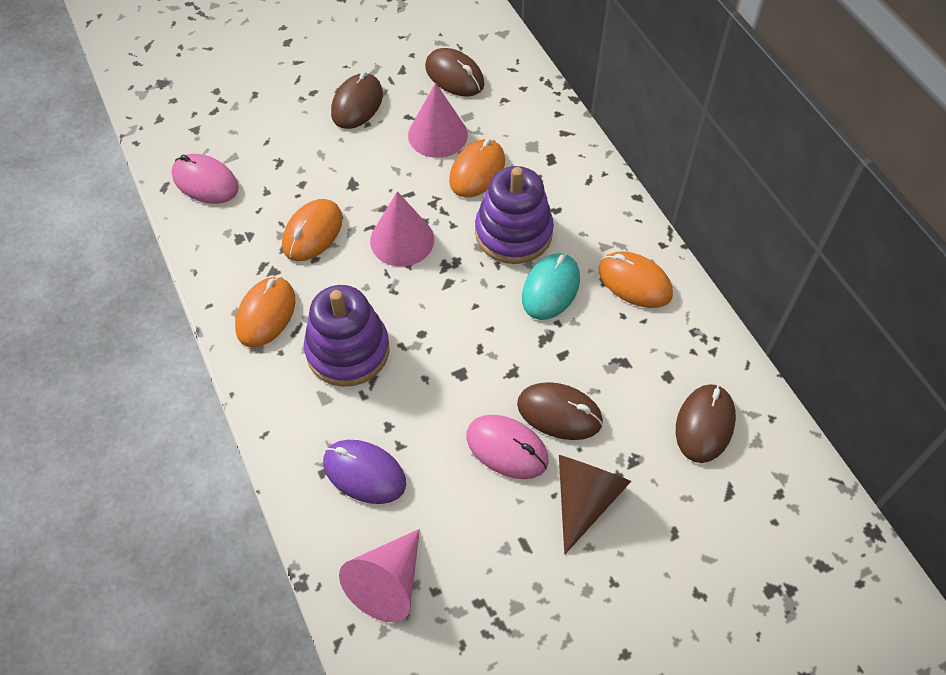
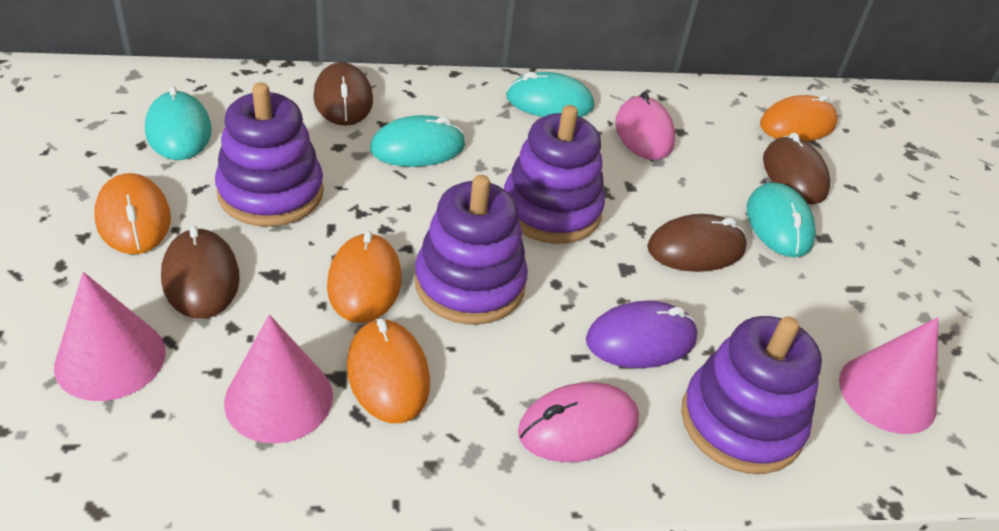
brown cone: [559,455,631,554] = 1 -> none = 0
purple stacking toy: [304,285,389,387] [475,166,554,264] = 2 -> [215,83,324,227] [414,175,528,325] [504,105,605,244] [681,316,822,474] = 4
turquoise mouse: [522,253,580,320] = 1 -> [145,86,212,160] [370,115,465,167] [506,72,594,117] [747,182,816,257] = 4

